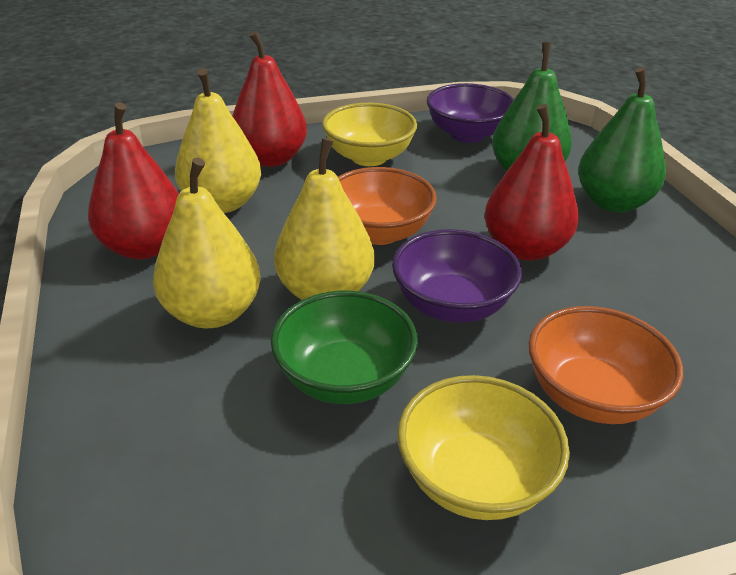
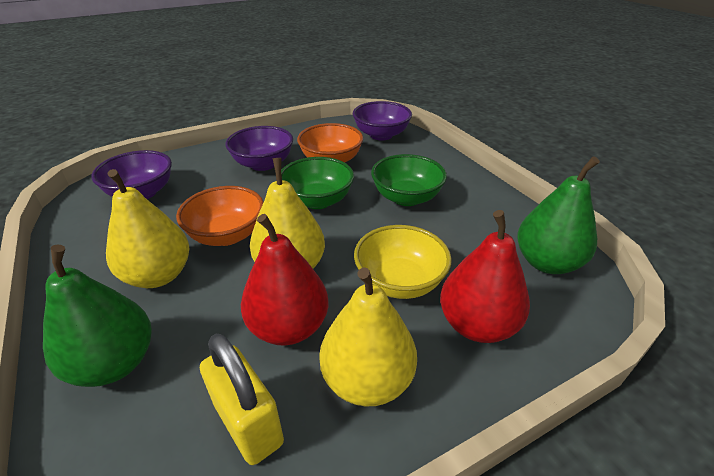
green bowl: [271,291,418,404] = 1 -> [281,157,354,209] [371,154,447,206] = 2
purple bowl: [392,229,522,323] [427,83,514,143] = 2 -> [91,150,172,199] [225,126,293,171] [353,101,412,141] = 3
red pear: [88,102,179,259] [232,31,307,167] [485,104,579,261] = 3 -> [241,214,328,346] [440,210,530,343] = 2
yellow bowl: [322,103,417,166] [397,375,570,520] = 2 -> [354,225,452,299] = 1
yellow padlock: none = 0 -> [200,334,284,465] = 1

